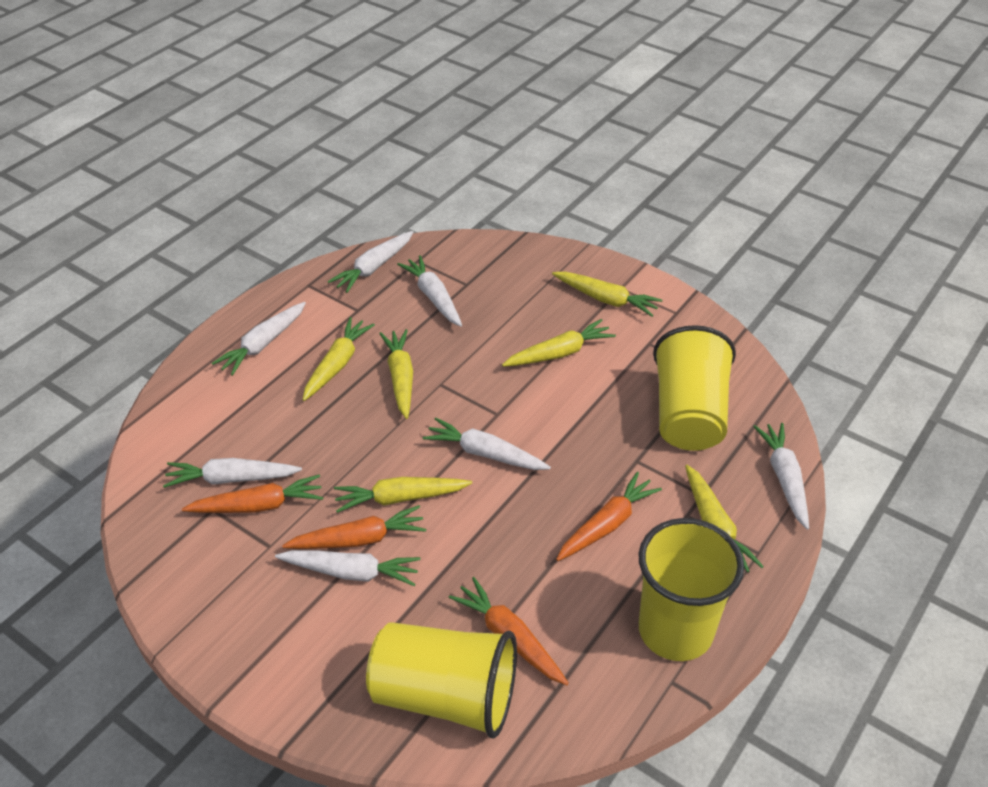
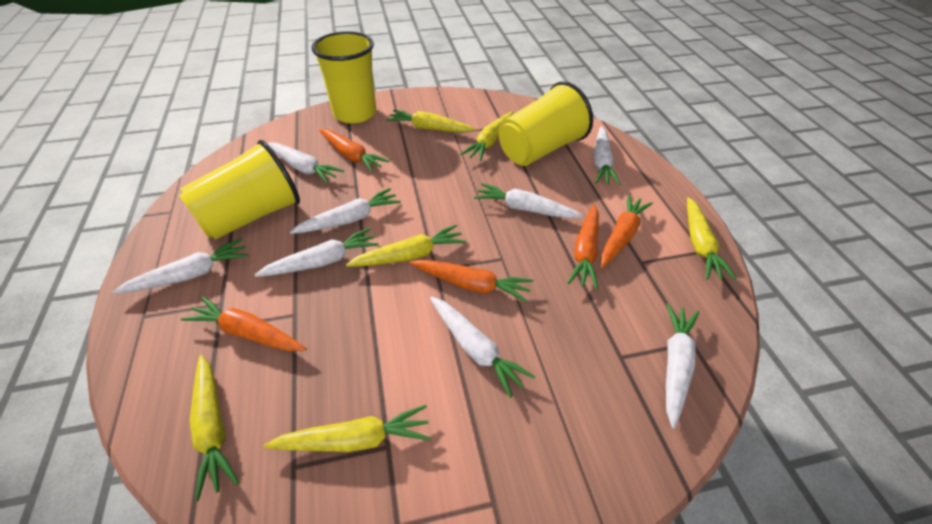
orange carrot: [182,475,323,513] [282,505,426,549] [449,577,569,685] [556,472,662,561] = 4 -> [181,296,307,351] [319,129,390,172] [409,260,533,303] [568,204,599,289] [600,194,653,268] = 5
white carrot: [163,458,302,488] [212,302,306,376] [275,550,421,586] [328,231,413,293] [397,255,462,327] [423,417,551,470] [753,423,809,529] = 7 -> [113,238,249,294] [254,227,379,277] [267,142,344,184] [290,188,401,234] [430,296,535,398] [474,183,583,219] [593,126,621,185] [666,303,699,429] = 8

